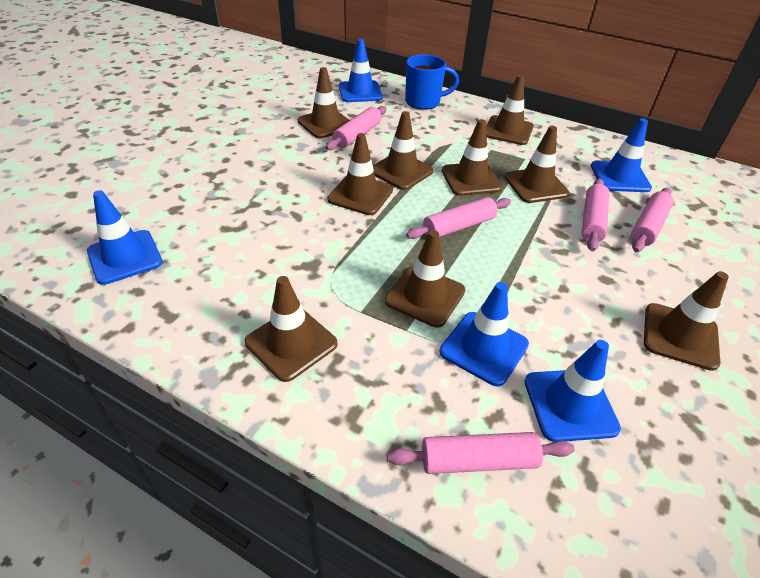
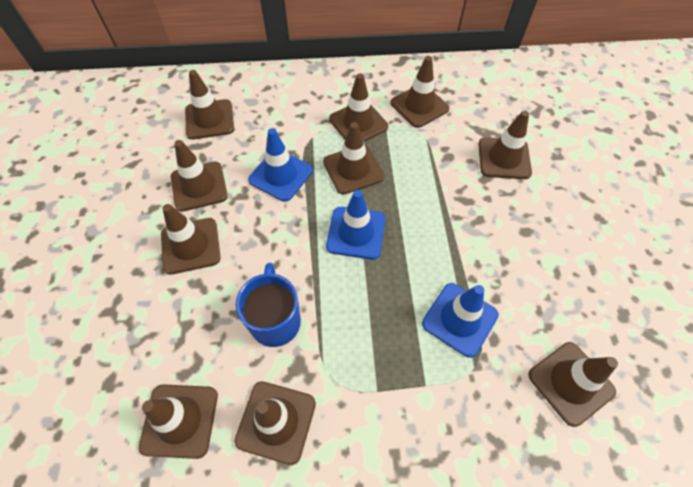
blue traffic cone: [87,190,163,285] [339,39,383,102] [440,282,529,386] [525,340,621,442] [591,118,652,192] = 5 -> [248,128,313,202] [326,190,386,260] [422,283,499,358] = 3
brown traffic cone: [244,276,338,382] [298,67,350,138] [327,133,393,215] [373,111,434,190] [385,230,466,327] [442,119,502,196] [486,75,534,145] [505,126,570,203] [644,271,729,371] = 9 -> [139,384,218,459] [161,204,221,275] [171,140,228,212] [185,70,234,139] [235,381,316,465] [323,122,384,194] [329,73,388,142] [390,56,449,128] [478,111,532,179] [528,342,618,427] = 10
pink rolling pin: [325,106,387,150] [387,432,575,474] [406,197,511,239] [582,179,609,251] [631,188,674,252] = 5 -> none = 0

